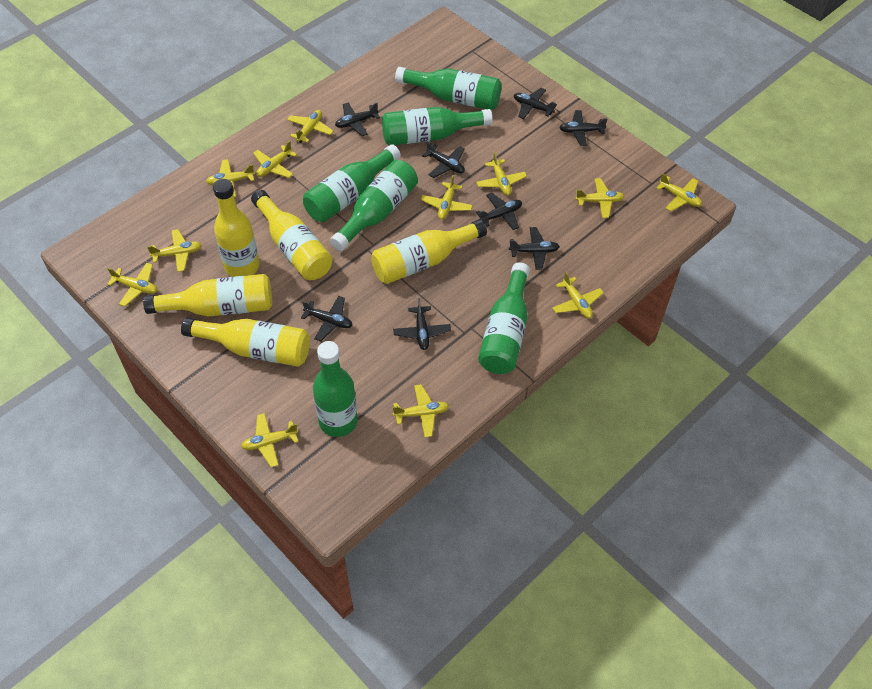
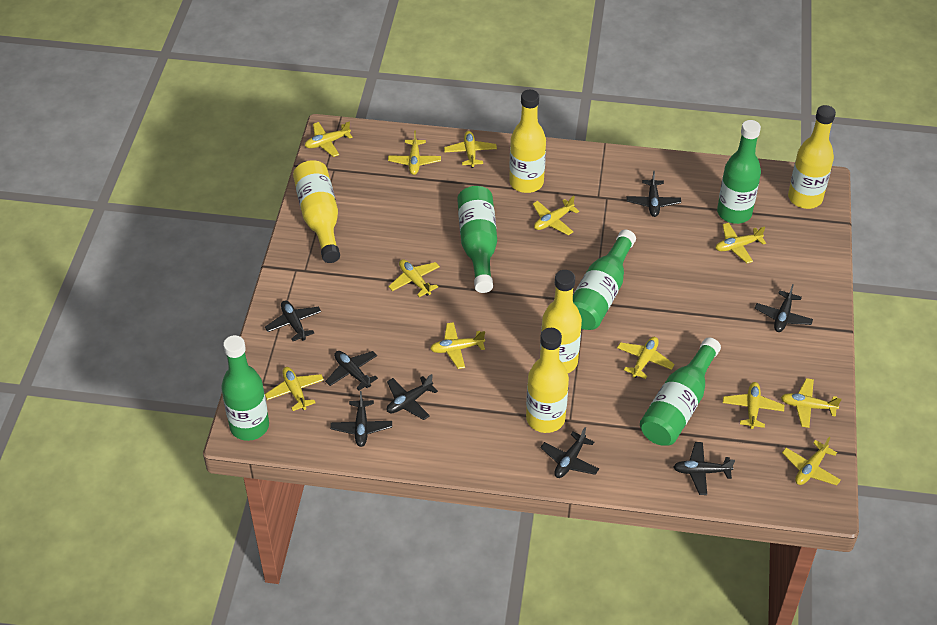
green bottle: [303,144,401,222] [313,341,358,437] [330,160,418,251] [382,107,493,145] [395,67,502,110] [478,263,530,374] = 6 -> [221,335,269,441] [457,186,497,293] [573,229,636,330] [640,337,721,446] [717,120,761,224] = 5

